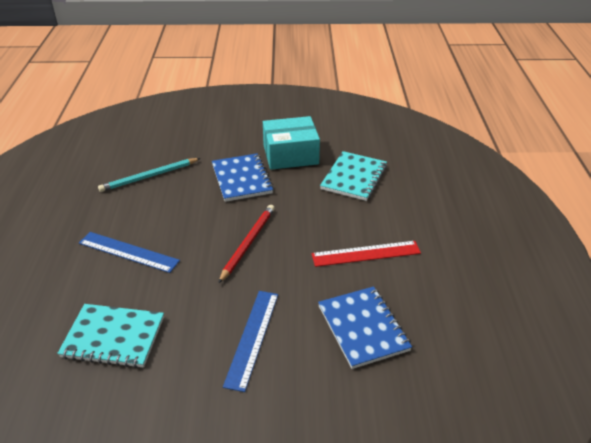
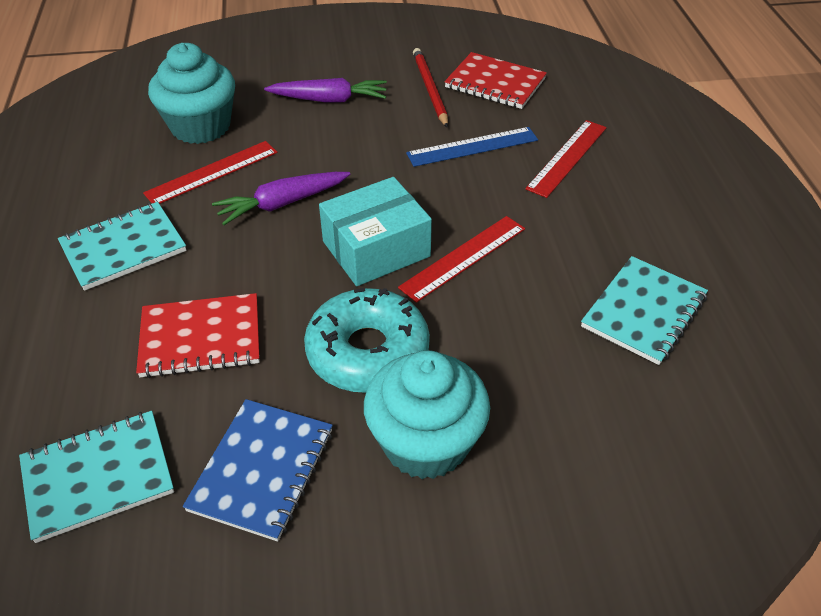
blue notebook: [212,153,274,202] [318,286,412,369] = 2 -> [183,399,333,542] = 1
blue ruler: [79,232,180,273] [223,291,278,392] = 2 -> [406,127,538,167] = 1
purple carrot: none = 0 -> [212,172,350,225] [264,78,387,102] = 2
red notebook: none = 0 -> [136,293,260,378] [445,52,547,109] = 2
red ruler: [311,241,421,267] = 1 -> [143,141,278,204] [398,216,525,303] [525,120,607,198] = 3
turquoise cupcake: none = 0 -> [148,43,235,144] [364,350,490,479] = 2
turquoise donut: none = 0 -> [304,288,430,393] = 1
turquoise notebook: [57,304,164,368] [320,151,387,201] = 2 -> [19,411,174,543] [58,202,187,291] [581,256,708,365] = 3
turquoise pencil: [98,158,201,192] = 1 -> none = 0

